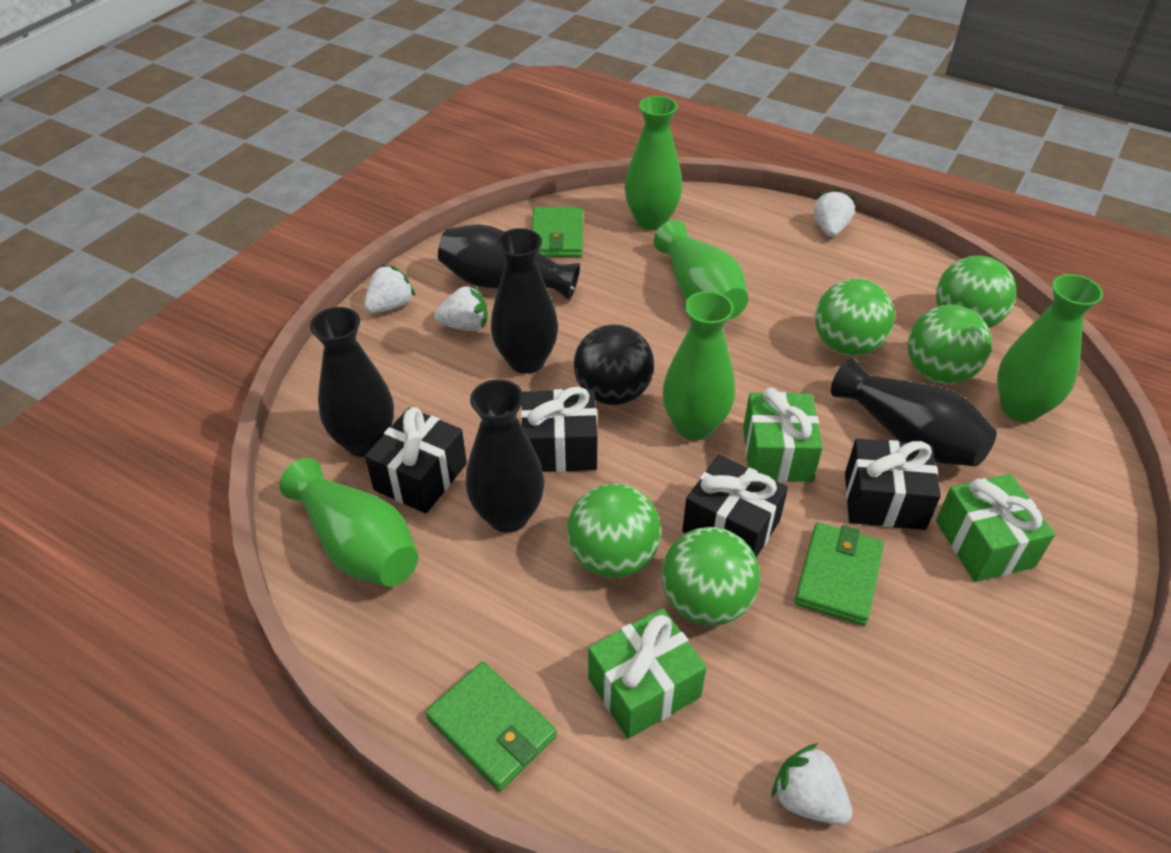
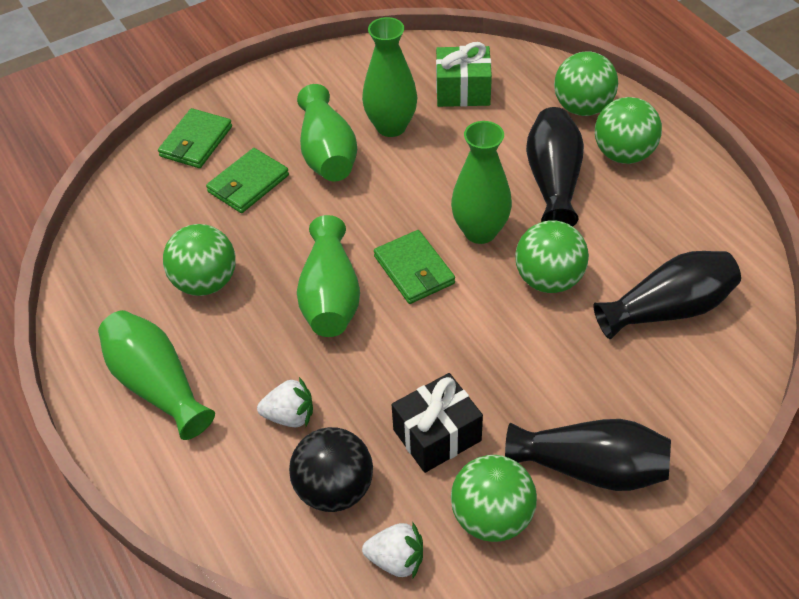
black gift: [365,407,467,514] [521,387,597,472] [682,455,788,557] [845,439,941,530] = 4 -> [392,373,483,473] = 1
black vase: [310,307,394,457] [438,224,580,300] [466,379,545,533] [491,228,558,374] [831,358,997,467] = 5 -> [505,419,671,491] [526,107,584,226] [594,251,741,339] = 3
green gift: [588,608,707,739] [743,388,823,482] [936,474,1055,582] = 3 -> [436,42,492,107] = 1
white strawberry: [364,265,416,313] [434,284,487,331] [771,743,853,825] [814,189,855,237] = 4 -> [257,377,313,427] [362,521,423,579] = 2

